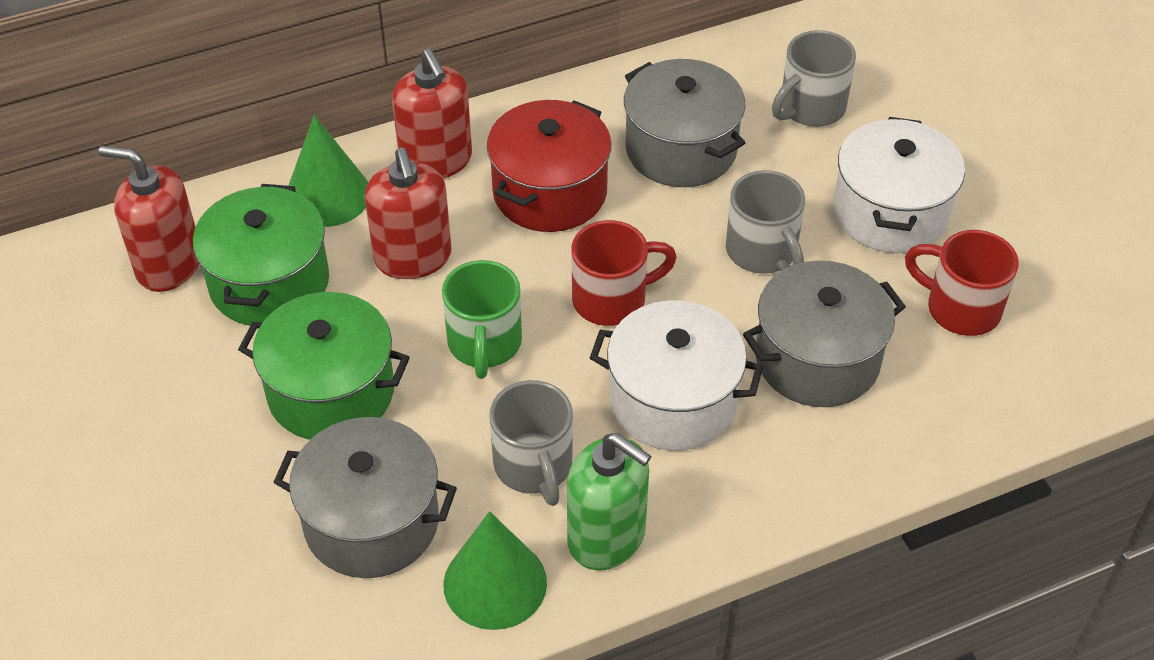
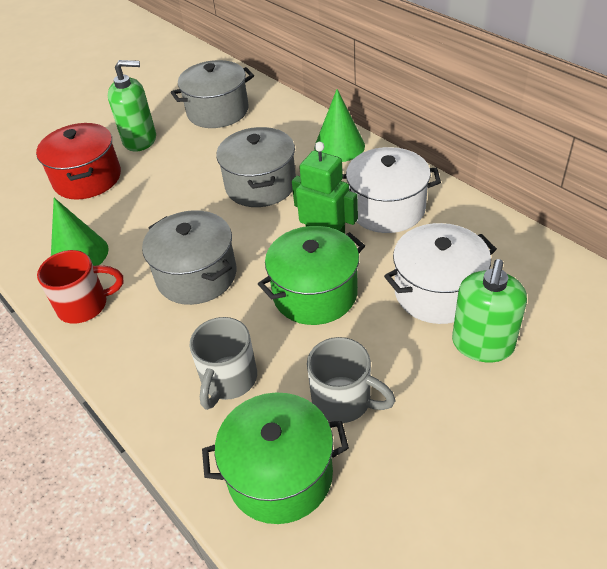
green mug: [442,260,522,379] = 1 -> none = 0
green robot: none = 0 -> [292,142,358,234] = 1
green soap dispenser: [567,433,651,570] = 1 -> [108,60,156,152] [452,259,527,362] = 2
grey mug: [489,380,573,506] [726,170,805,274] [772,30,856,127] = 3 -> [189,317,257,410] [307,337,396,423] = 2
red mug: [571,220,677,326] [905,230,1019,336] = 2 -> [37,250,123,324] = 1
red soap dispenser: [99,146,199,292] [365,148,452,279] [392,49,472,179] = 3 -> none = 0

